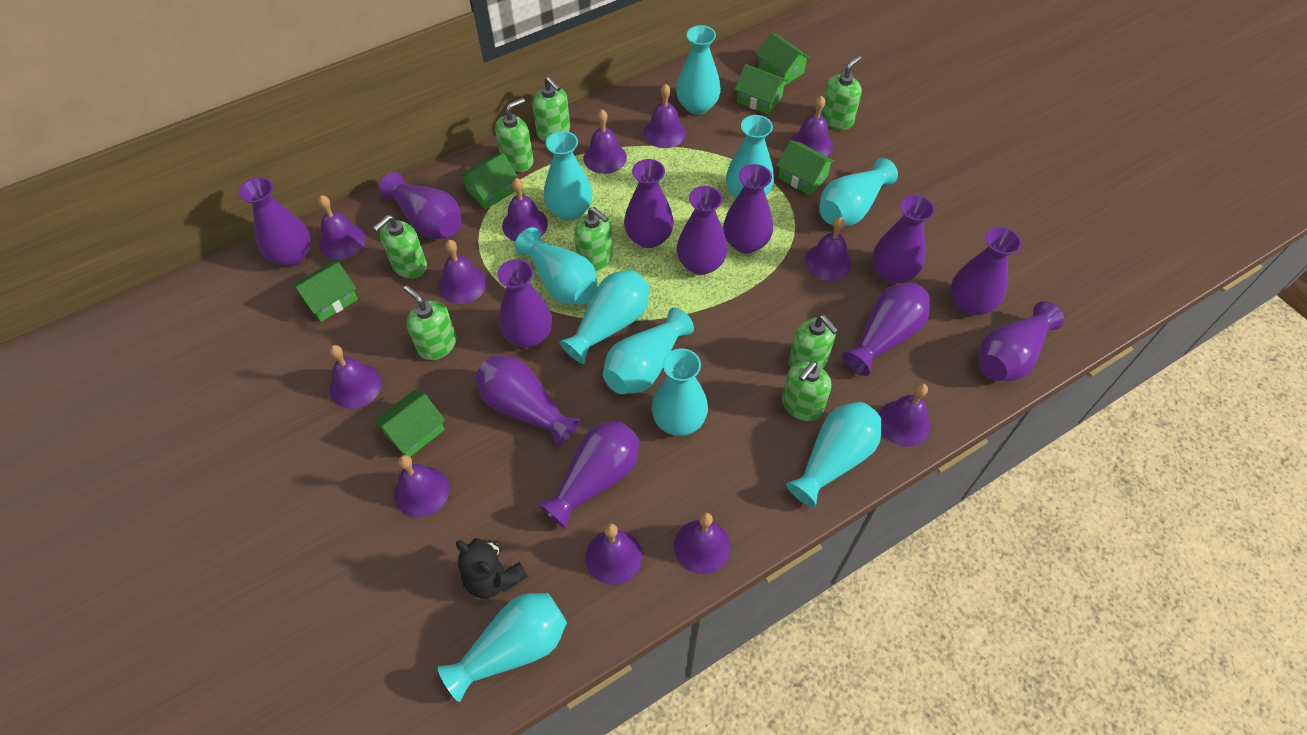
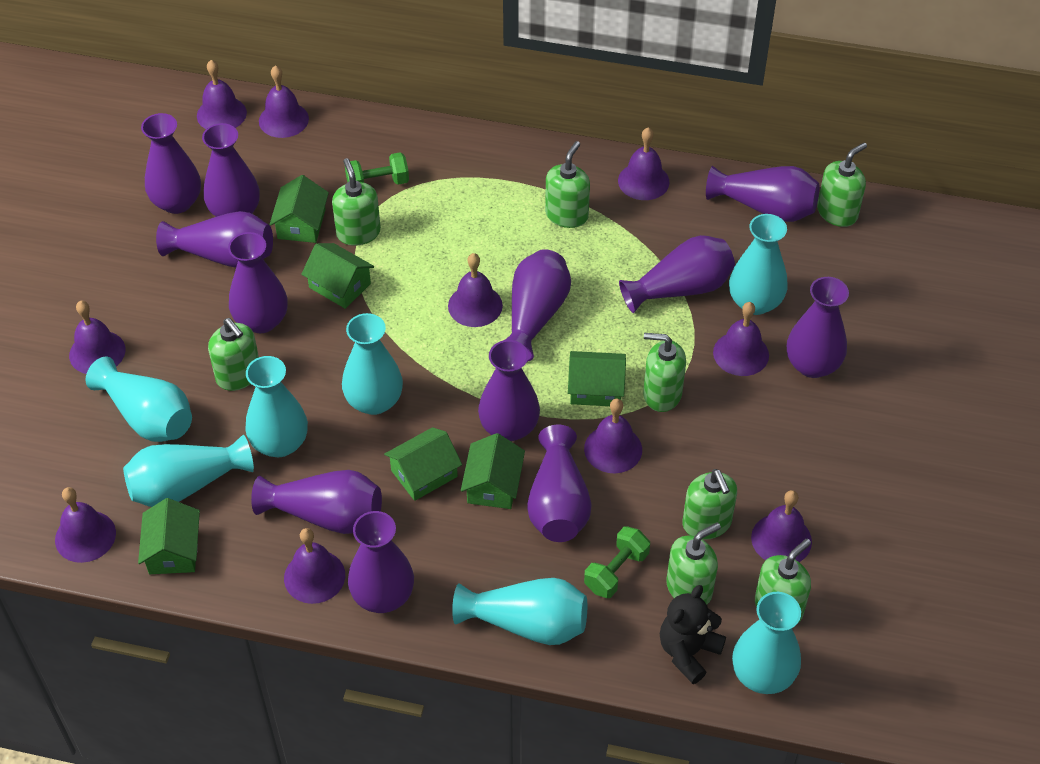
green dumbbell: none = 0 -> [345,152,409,185] [584,526,650,598] = 2
purple bell: [318,195,366,260] [329,345,382,409] [394,455,449,518] [439,240,487,304] [502,178,548,242] [584,110,627,174] [586,523,643,585] [644,84,686,148] [674,512,731,574] [791,96,833,156] [805,217,852,281] [879,383,931,447] = 12 -> [55,487,116,563] [69,301,126,374] [197,60,247,129] [259,65,309,138] [284,528,345,604] [448,253,503,327] [584,399,642,473] [618,127,670,200] [713,302,769,376] [751,490,812,562] = 10
turquoise vase: [438,593,567,702] [515,228,598,305] [544,131,592,220] [559,270,650,364] [603,308,694,394] [651,348,708,436] [676,25,721,115] [726,115,774,198] [786,402,881,508] [819,158,898,226] = 10 -> [85,356,192,442] [123,435,254,507] [245,356,308,457] [342,313,403,415] [452,578,587,645] [729,214,788,315] [732,592,801,694] = 7

